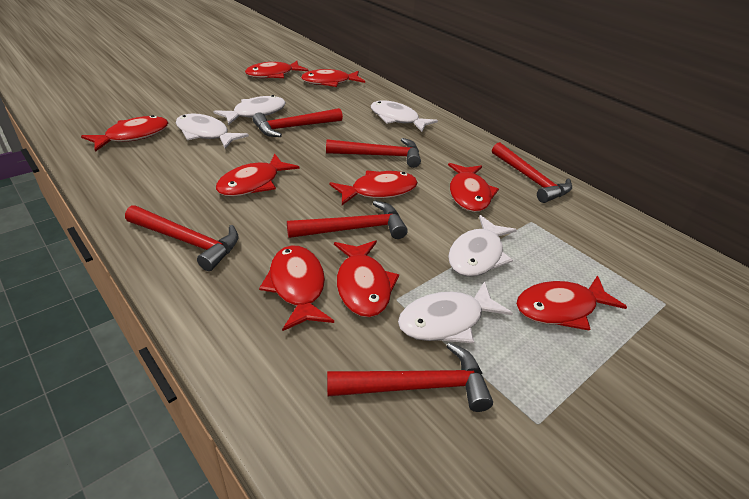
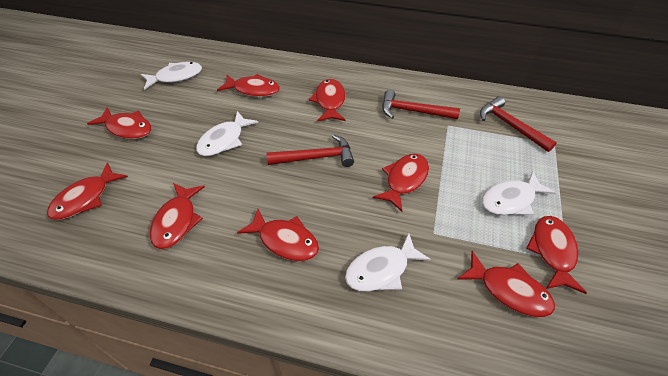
red hammer: [125,205,239,271] [253,108,343,137] [287,200,408,239] [326,138,421,168] [327,342,493,412] [492,142,572,203] = 6 -> [266,135,354,167] [382,89,460,119] [480,96,557,152] = 3
white fish: [176,113,249,149] [213,95,286,125] [371,100,438,132] [398,281,513,343] [448,215,517,277] = 5 -> [141,62,202,90] [196,111,258,156] [345,233,431,291] [482,171,556,215] = 4

